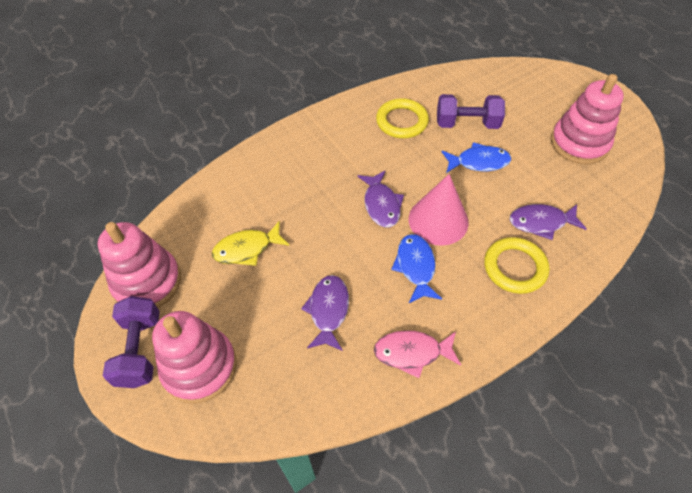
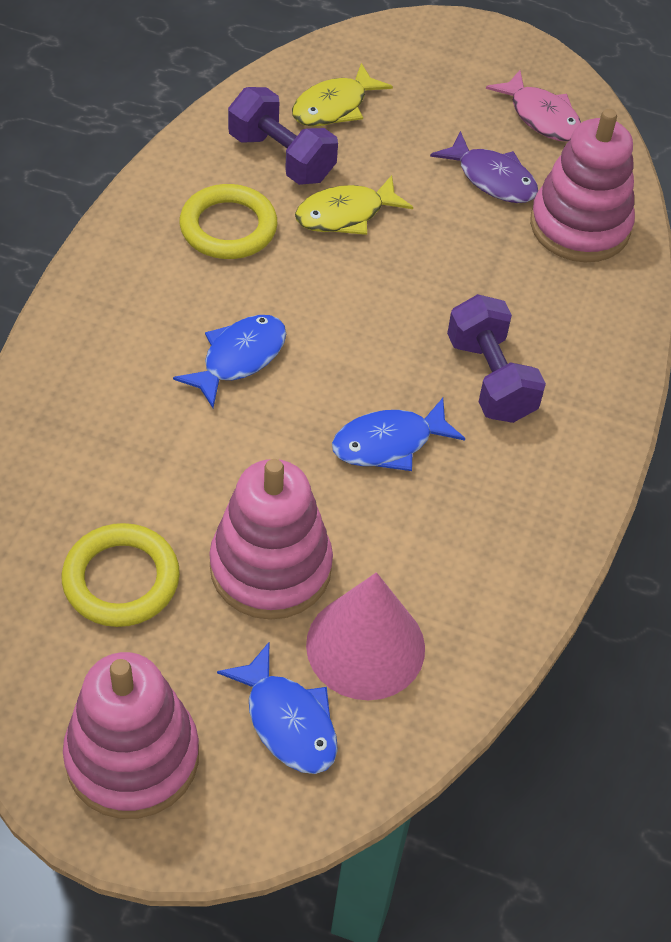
blue fish: [391,234,442,303] [442,142,511,173] = 2 -> [173,315,286,408] [217,642,338,774] [332,398,465,471] = 3
purple fish: [301,275,349,351] [357,170,404,227] [510,204,587,240] = 3 -> [430,131,538,203] = 1
yellow fish: [212,221,290,266] = 1 -> [292,63,393,127] [295,175,413,235] = 2

